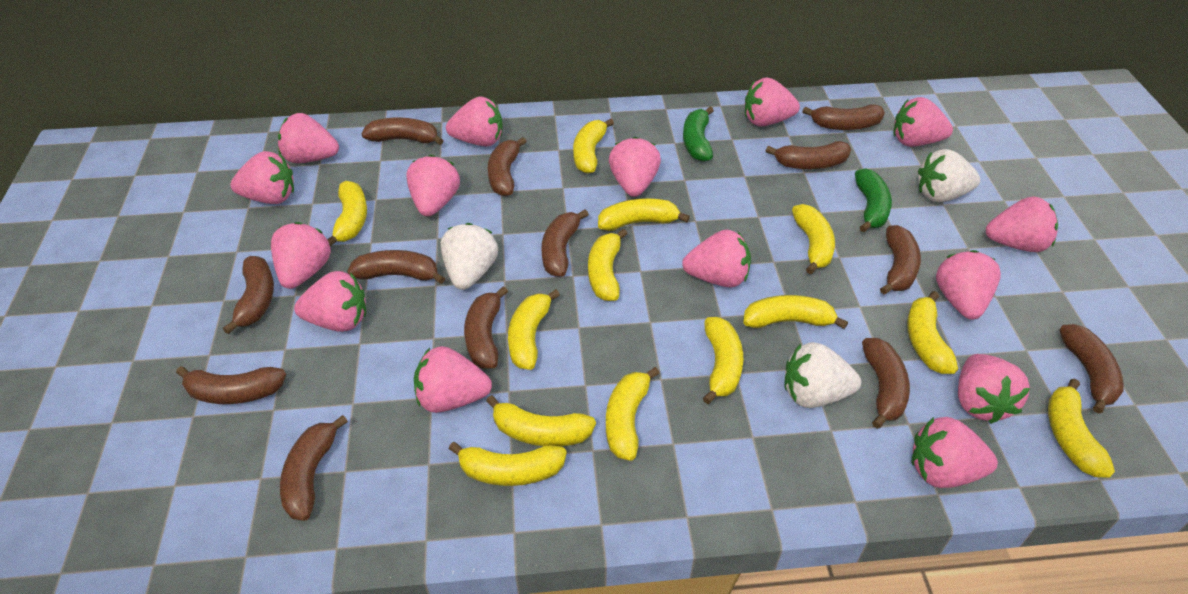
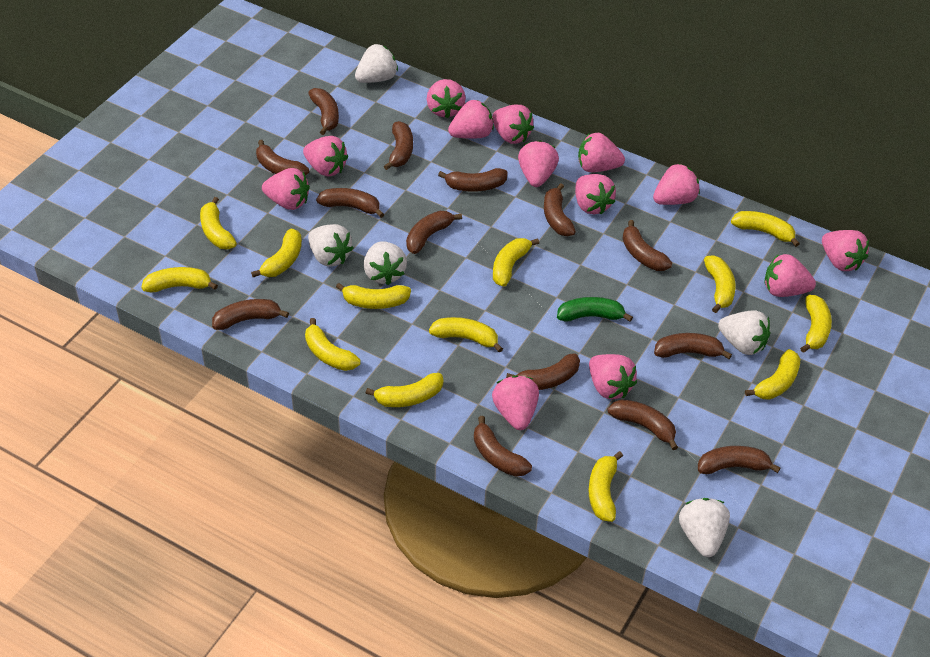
brown banana: [176,366,286,404] [223,256,274,334] [280,415,348,521] [347,250,445,284] [361,118,444,145] [464,286,508,369] [488,137,527,196] [542,209,589,277] [766,141,851,169] [802,104,885,130] [862,338,910,429] [880,225,921,295] [1059,324,1124,414] = 13 -> [212,299,289,330] [256,140,309,176] [308,88,339,135] [316,188,384,218] [384,121,413,170] [406,211,462,254] [438,168,508,192] [474,416,532,477] [506,354,580,390] [544,183,576,236] [607,400,678,450] [623,220,672,271] [654,333,732,359] [698,446,780,474] = 14
green banana: [683,107,714,162] [855,168,892,232] = 2 -> [557,297,633,322] = 1
pink strawberry: [231,151,294,204] [271,222,331,289] [278,113,339,163] [294,271,366,332] [406,155,460,216] [414,346,492,413] [446,96,503,146] [609,136,661,197] [682,230,751,287] [745,77,800,127] [893,97,953,147] [912,417,998,488] [936,250,1001,320] [958,354,1030,424] [986,196,1058,252] = 15 -> [262,168,310,210] [303,136,348,177] [427,79,466,118] [448,100,494,139] [492,105,534,144] [492,375,539,430] [518,140,559,187] [575,174,616,215] [578,133,625,172] [589,354,637,399] [653,164,700,205] [764,254,816,297] [822,230,869,271] = 13
white strawberry: [441,223,498,290] [784,342,861,408] [918,149,980,202] = 3 -> [308,224,353,267] [355,44,398,83] [364,242,407,285] [679,498,730,557] [718,310,770,355] = 5

